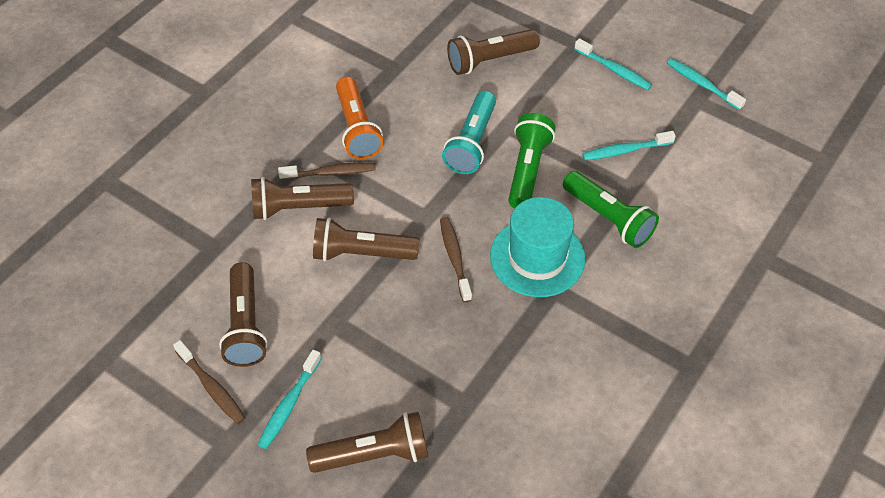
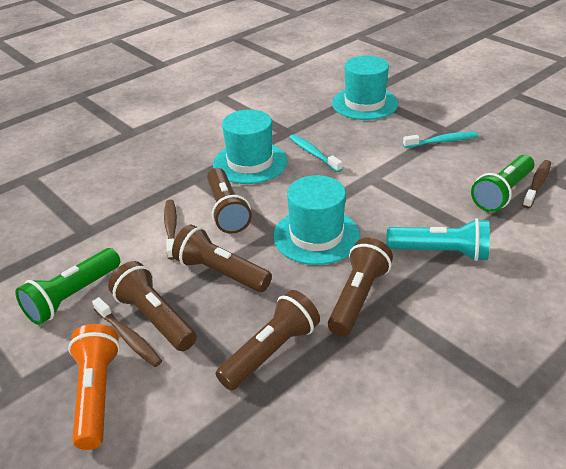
turquoise hat: [490,197,586,297] = 1 -> [213,109,287,184] [273,175,360,265] [332,56,398,120] = 3
turquoise toothbrush: [258,350,322,449] [574,38,652,90] [582,131,676,160] [667,58,746,110] = 4 -> [289,134,342,172] [403,132,478,148] = 2

